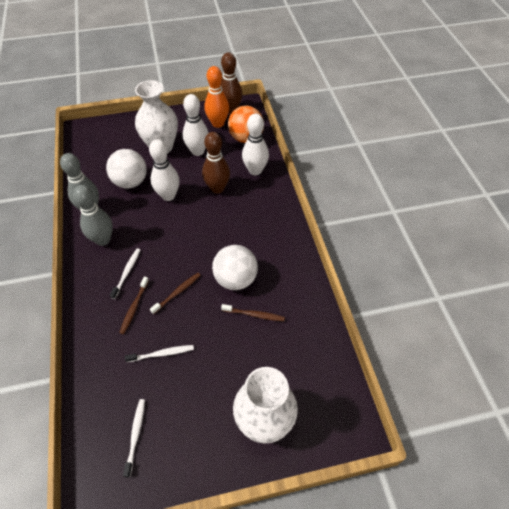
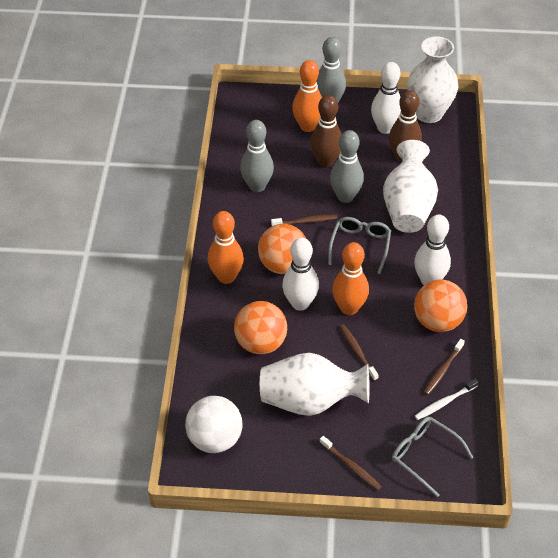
brown toothbrush: [119,277,149,334] [150,273,201,314] [221,304,285,321] = 3 -> [271,215,337,226] [320,436,382,491] [340,324,379,381] [423,339,465,395] = 4
grey bowling pin: [60,153,99,210] [73,185,113,246] = 2 -> [240,120,274,192] [316,37,346,102] [330,130,364,203] = 3
grey glasses: none = 0 -> [328,217,391,274] [392,417,474,497] = 2
orange ball: [228,106,264,143] = 1 -> [234,301,287,354] [258,224,306,274] [414,279,467,332] = 3
orange bowling pin: [205,66,229,128] = 1 -> [208,211,244,284] [292,60,322,132] [332,242,369,315] = 3
white ball: [106,149,147,189] [212,245,258,290] = 2 -> [185,396,243,453] = 1
white toothbrush: [110,248,140,299] [123,399,145,478] [125,345,194,362] = 3 -> [415,379,478,420] = 1
white vase: [135,80,178,153] [233,367,298,444] = 2 -> [260,353,370,416] [383,140,438,233] [407,36,458,123] = 3

